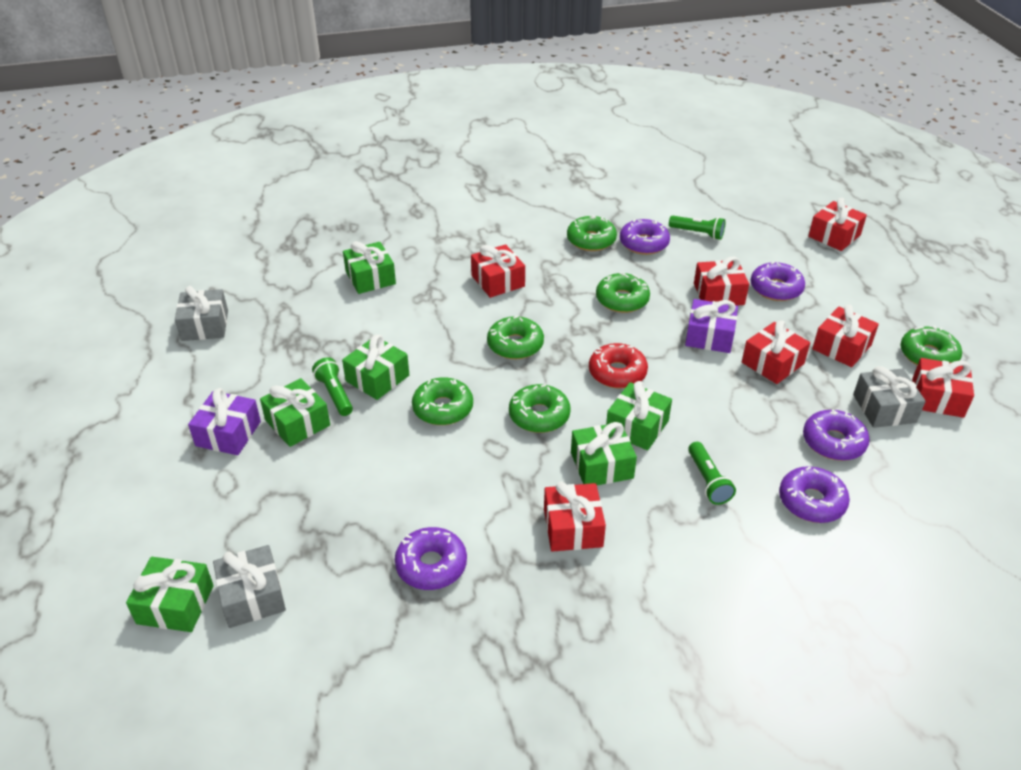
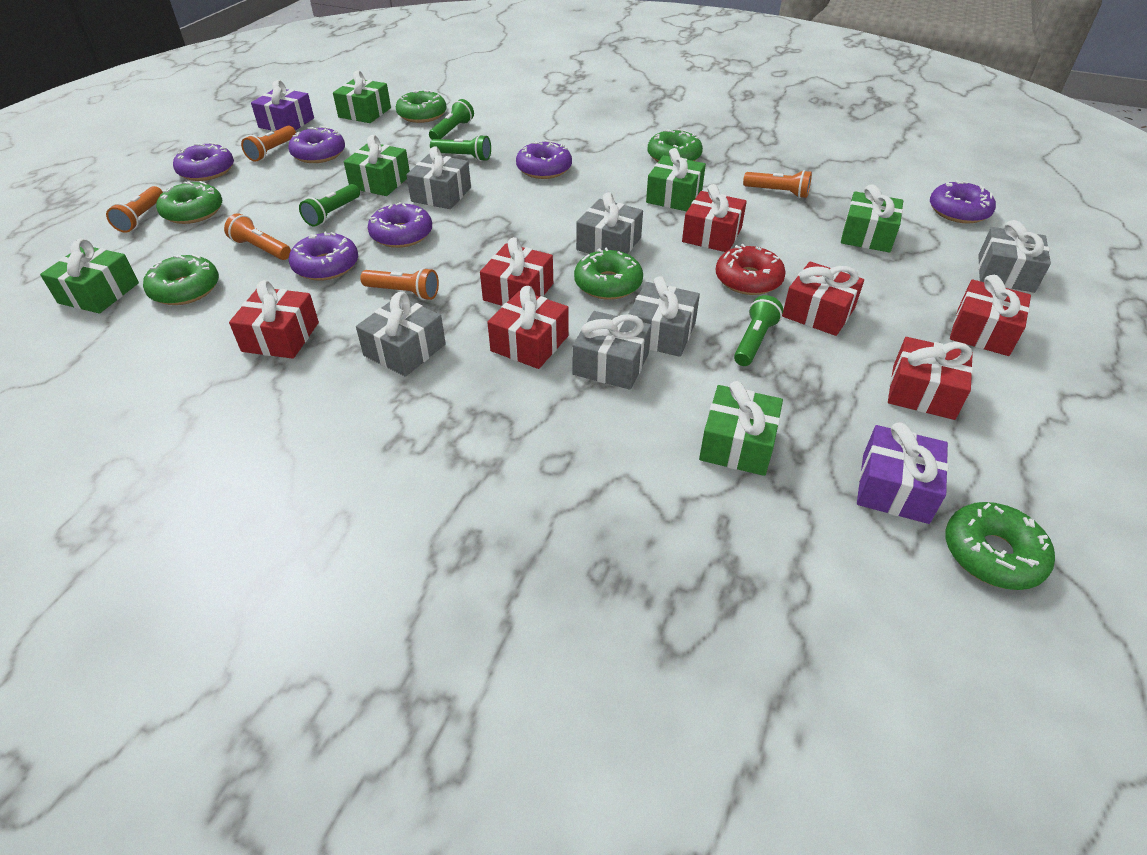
green flashlight: [312,358,353,416] [669,216,725,240] [688,442,736,505] = 3 -> [299,184,360,227] [429,99,474,140] [430,134,491,161] [734,295,783,366] = 4
grey gift: [175,286,228,341] [213,545,286,628] [853,366,926,428] = 3 -> [356,292,446,377] [406,146,471,209] [572,311,651,390] [576,192,643,254] [629,276,700,357] [978,220,1051,293] = 6
orange flashlight: none = 0 -> [106,186,163,233] [224,213,291,260] [241,125,296,162] [360,268,439,300] [743,170,812,198] = 5
purple donut: [395,527,467,590] [620,219,670,255] [751,262,805,301] [779,466,850,523] [803,410,870,461] = 5 -> [173,142,234,181] [288,126,345,163] [289,232,358,281] [368,202,432,248] [516,140,572,179] [930,180,996,223] = 6

